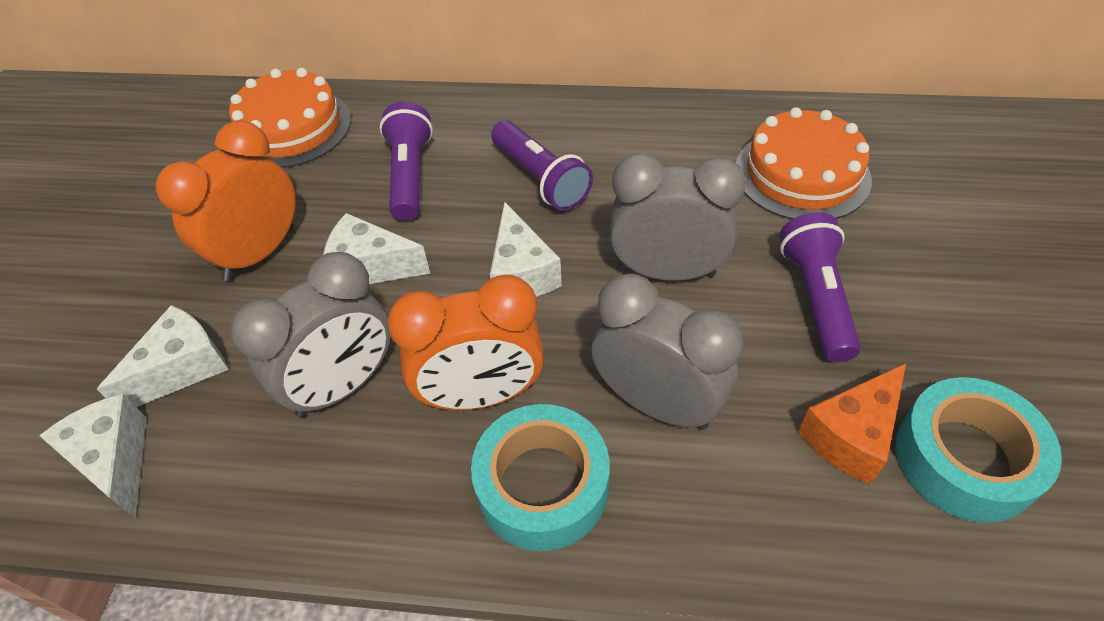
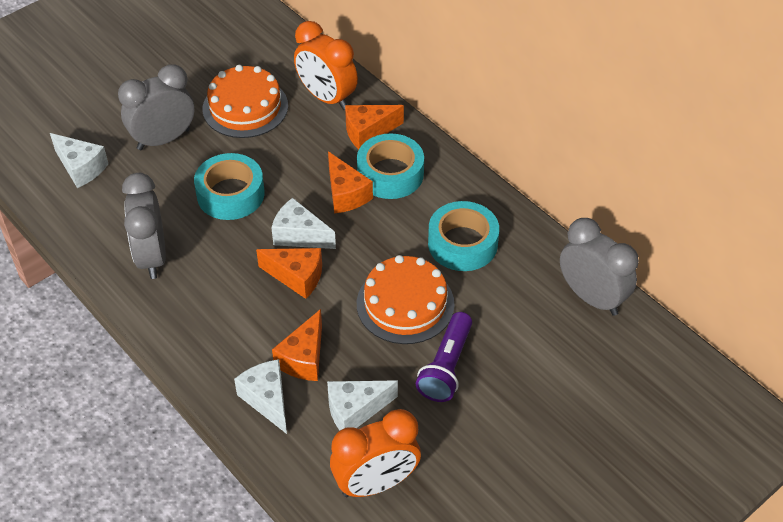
orange cheese: [798,363,906,485] = 1 -> [256,248,322,299] [272,309,322,381] [328,151,373,214] [345,105,404,149] = 4
purple flashlight: [379,102,433,221] [491,120,593,211] [780,212,861,362] = 3 -> [416,312,472,402] = 1
turquoise tape: [471,404,610,551] [895,377,1062,523] = 2 -> [194,153,265,220] [357,133,424,199] [428,201,499,271] = 3

